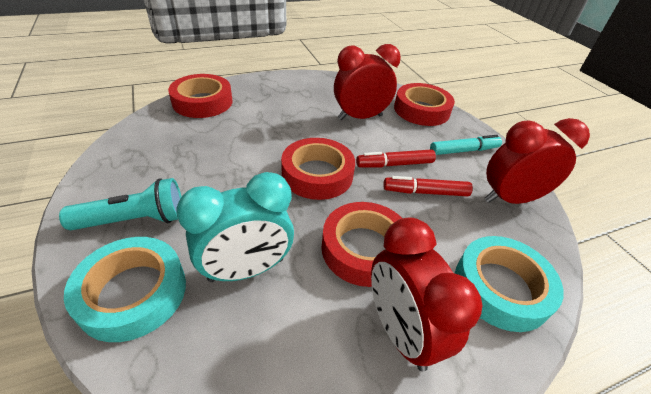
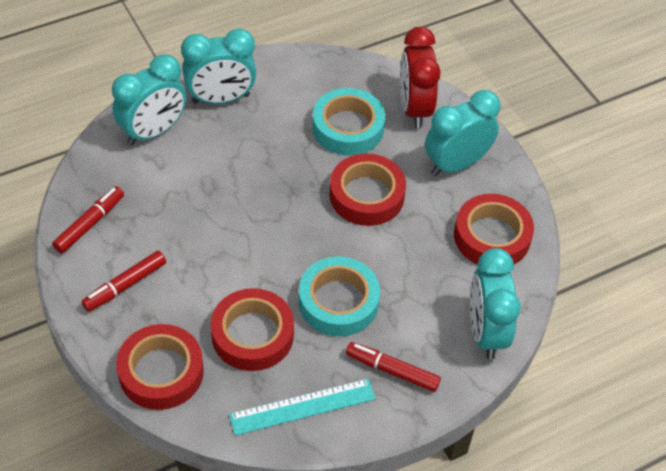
red clock: [334,44,401,120] [371,217,483,371] [485,118,590,204] = 3 -> [400,27,441,129] = 1
red marker: [356,149,436,168] [383,176,473,196] = 2 -> [52,186,124,254] [81,250,166,312] [346,342,441,392] = 3
turquoise clock: [176,172,294,282] = 1 -> [112,54,186,145] [181,28,257,104] [425,90,500,176] [470,248,521,359] = 4
turquoise flashlight: [59,178,182,230] = 1 -> none = 0
turquoise marker: [430,135,502,155] = 1 -> none = 0
turquoise ruler: none = 0 -> [229,379,376,436] = 1

